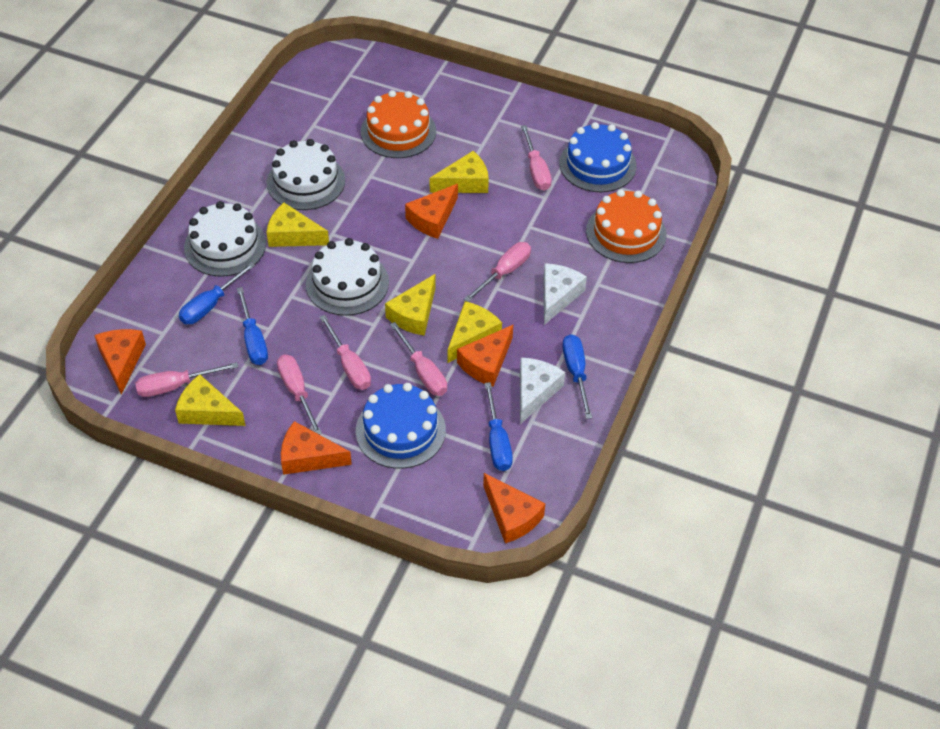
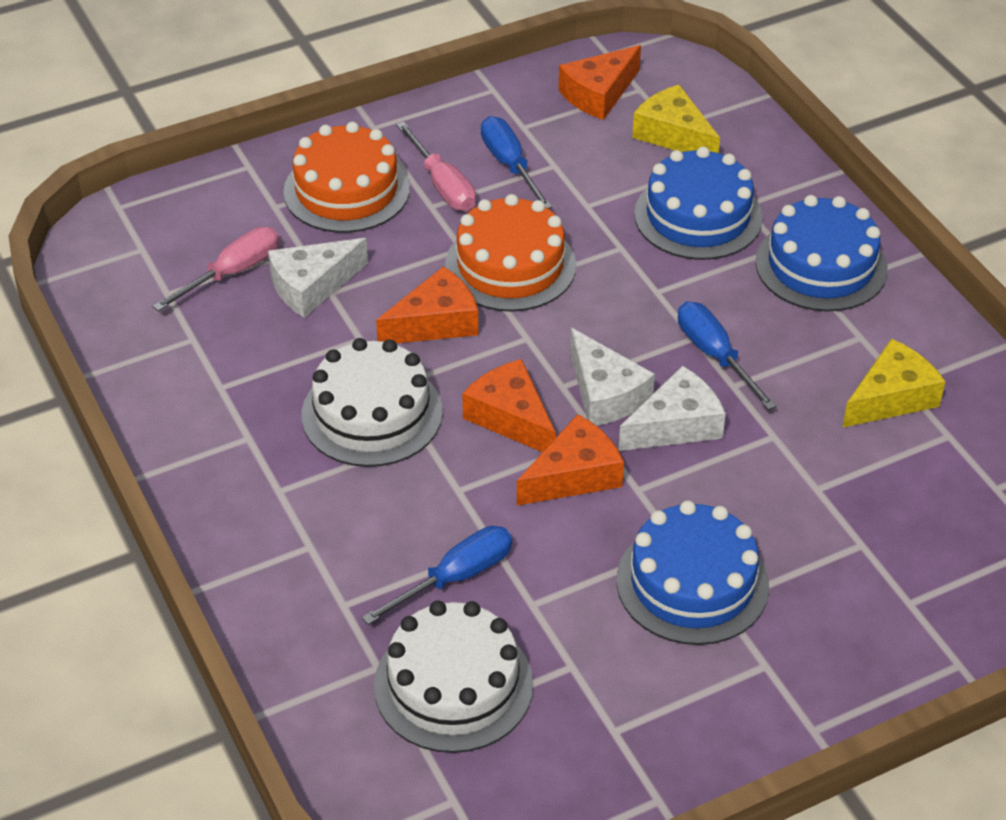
blue cake: [356,383,446,469] [559,122,636,192] = 2 -> [616,500,769,645] [634,146,763,260] [755,195,888,311] = 3
blue screwdriver: [179,262,255,324] [237,287,268,365] [484,382,513,471] [562,334,592,419] = 4 -> [362,526,512,625] [481,116,552,209] [678,301,777,410] = 3
orange cheese: [94,329,146,395] [281,421,352,475] [405,184,458,239] [457,325,513,387] [483,473,545,543] = 5 -> [376,266,478,343] [462,359,556,452] [517,414,624,505] [558,45,641,120] = 4
pink screwdriver: [135,362,238,397] [277,355,322,435] [320,315,371,390] [390,322,447,396] [464,242,531,302] [521,125,552,191] = 6 -> [152,227,279,312] [396,122,476,211] = 2
white cake: [184,201,266,277] [267,139,345,210] [306,238,389,316] = 3 -> [301,338,443,467] [374,601,533,753] = 2
white cheese: [520,358,565,424] [543,263,587,325] = 2 -> [268,238,368,318] [570,328,655,426] [619,366,726,451] = 3
yellow cheese: [175,374,246,426] [266,203,329,247] [385,274,436,336] [430,151,489,193] [448,301,502,363] = 5 -> [632,85,720,153] [842,339,946,428] = 2

